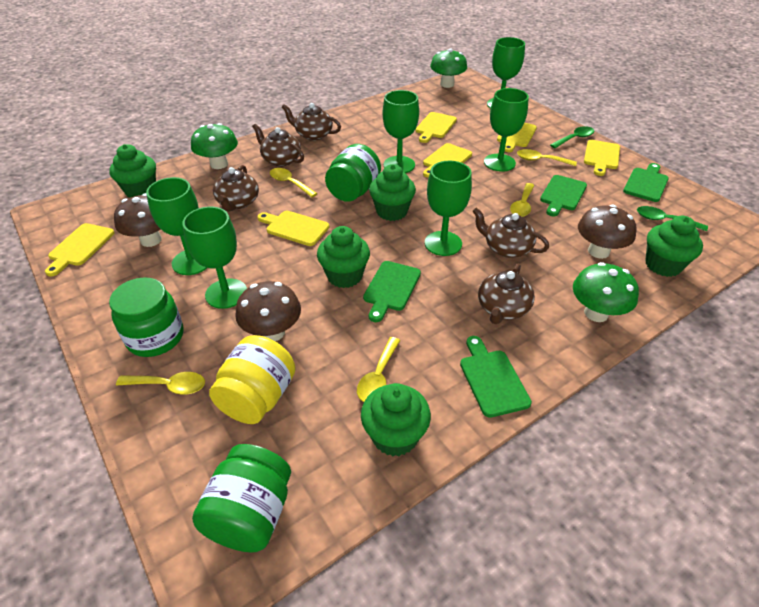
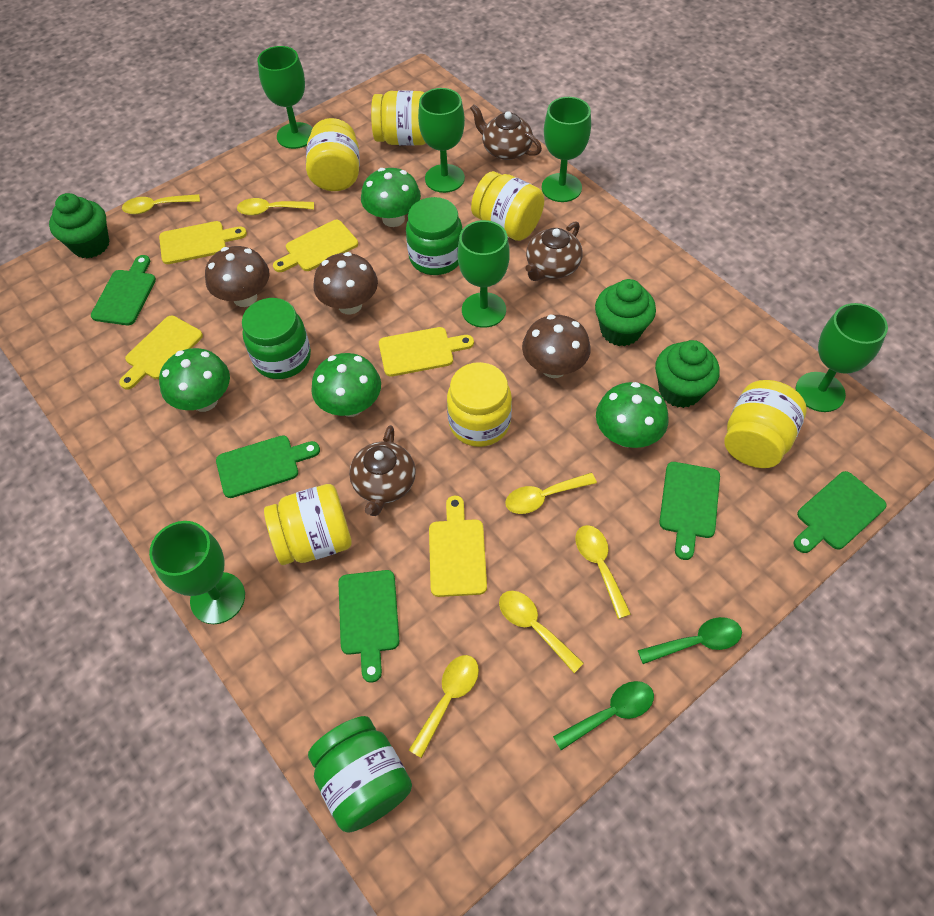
brown teapot: [213,165,259,212] [252,124,304,167] [281,103,341,141] [472,208,549,258] [478,264,535,324] = 5 -> [349,425,416,516] [470,104,542,160] [525,221,583,281] = 3
green cupcake: [109,144,156,198] [317,226,370,288] [361,383,431,456] [369,164,416,221] [645,216,703,277] = 5 -> [49,193,110,258] [595,279,656,346] [655,340,720,408] = 3
green cutting board: [363,261,421,322] [460,336,532,418] [540,175,587,216] [623,163,669,202] = 4 -> [91,255,156,325] [216,435,320,498] [338,570,399,683] [659,462,720,560] [794,471,887,553] = 5
green mushroom: [191,123,238,169] [430,48,467,88] [573,262,639,322] = 3 -> [159,348,230,412] [311,353,381,417] [361,168,421,227] [596,382,669,448] = 4
yellow cutting board: [45,223,115,276] [257,211,329,246] [416,112,457,143] [423,143,472,178] [497,123,537,152] [584,140,620,176] = 6 -> [119,316,203,389] [159,221,247,264] [273,220,358,272] [379,327,474,377] [429,496,487,597] = 5
yellow jar: [209,335,296,424] = 1 -> [264,484,352,565] [306,118,359,191] [371,91,426,146] [447,362,512,447] [471,171,544,241] [724,380,807,468] = 6
yellow spoon: [116,372,205,395] [270,168,318,197] [357,337,400,402] [510,183,535,217] [517,149,577,166] = 5 -> [122,194,200,214] [237,198,314,215] [409,655,479,758] [499,591,584,673] [505,473,597,514] [575,525,631,619] = 6

